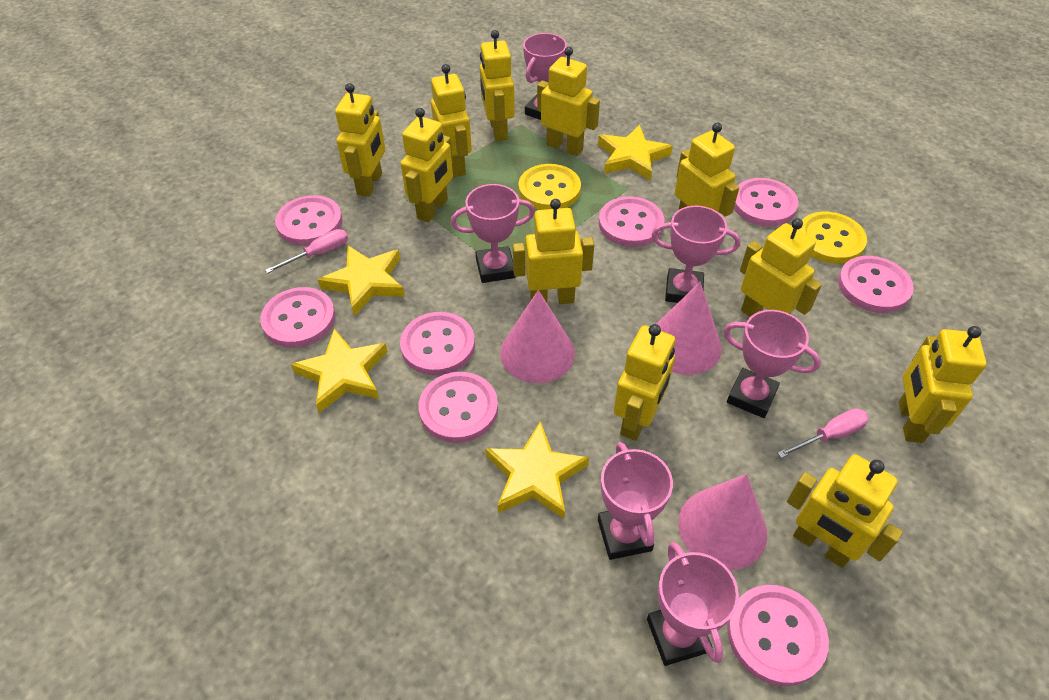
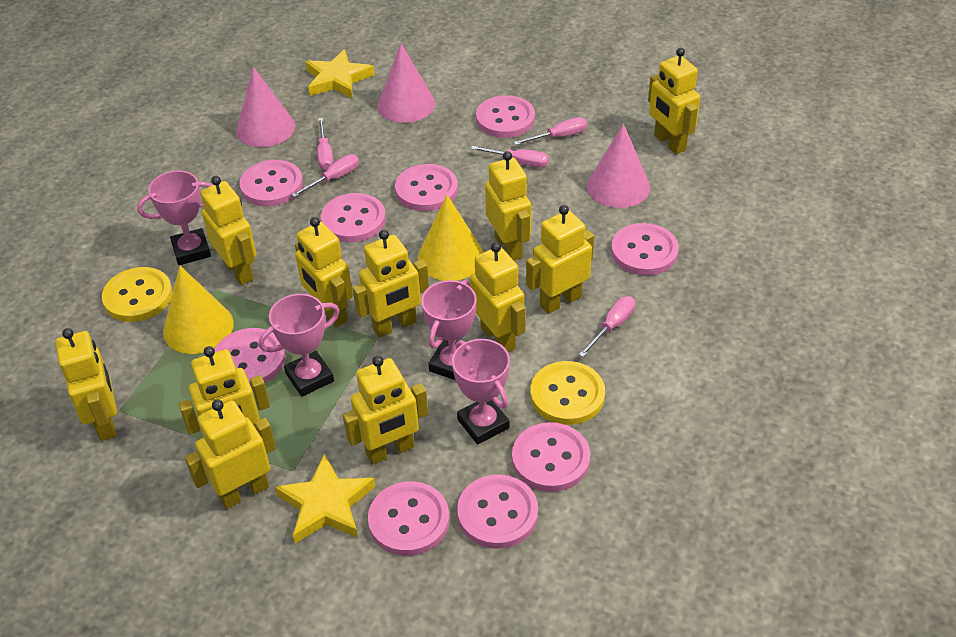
pink button: [260,287,335,348] [275,195,342,246] [400,312,475,375] [419,372,498,443] [599,196,665,247] [727,585,829,686] [734,178,799,226] [838,256,914,313] = 8 -> [214,328,286,387] [239,160,303,206] [321,193,386,242] [368,481,449,556] [395,164,458,211] [457,475,538,549] [476,95,535,138] [512,422,590,492] [611,223,679,275] = 9
pink screwdriver: [265,229,348,273] [778,408,869,458] = 2 -> [291,154,359,197] [317,118,334,170] [471,146,549,168] [514,117,587,145] [579,296,636,357] = 5
pink trophy: [451,184,535,283] [523,33,567,120] [598,442,673,560] [647,541,739,666] [652,206,741,303] [724,310,821,418] = 6 -> [137,171,213,265] [259,294,340,397] [421,280,477,380] [452,339,510,445] = 4
yellow cone: none = 0 -> [163,266,234,354] [418,195,484,281] = 2
yellow star: [291,329,388,413] [318,246,405,316] [485,421,589,519] [598,125,673,181] = 4 -> [275,453,376,544] [305,49,375,98] = 2

